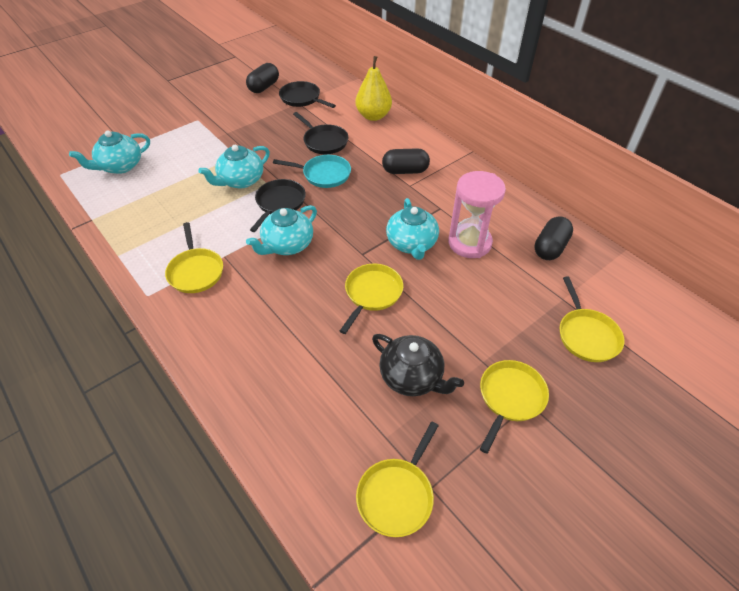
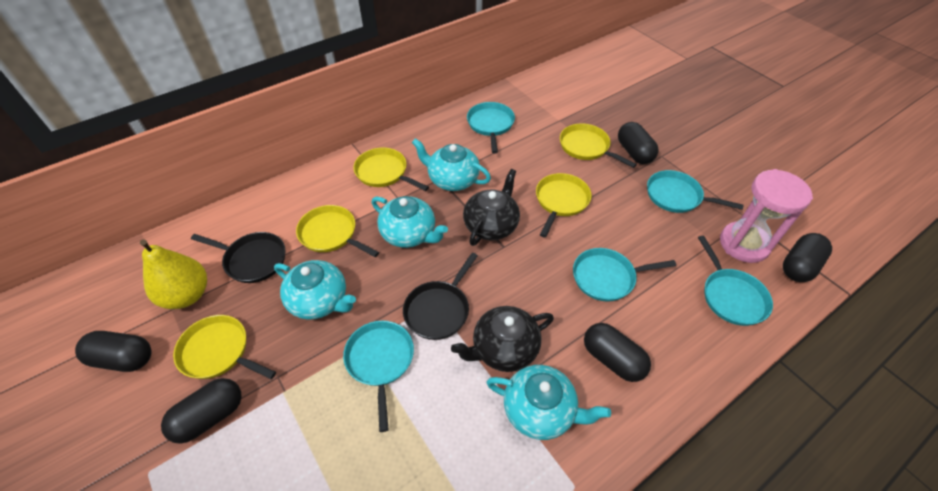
black capsule: [246,63,279,93] [382,148,430,174] [534,216,573,260] = 3 -> [75,331,151,372] [161,378,242,444] [584,323,651,382] [618,122,659,164] [783,233,832,282] = 5
black pan: [250,179,306,232] [279,81,336,108] [293,112,348,154] = 3 -> [191,232,285,283] [403,253,478,340] = 2
black teapot: [372,334,464,396] = 1 -> [451,306,554,372] [463,169,520,246] = 2
turquoise pan: [273,155,351,188] = 1 -> [343,321,414,432] [467,102,515,153] [573,248,676,302] [647,170,744,213] [698,236,773,326] = 5

